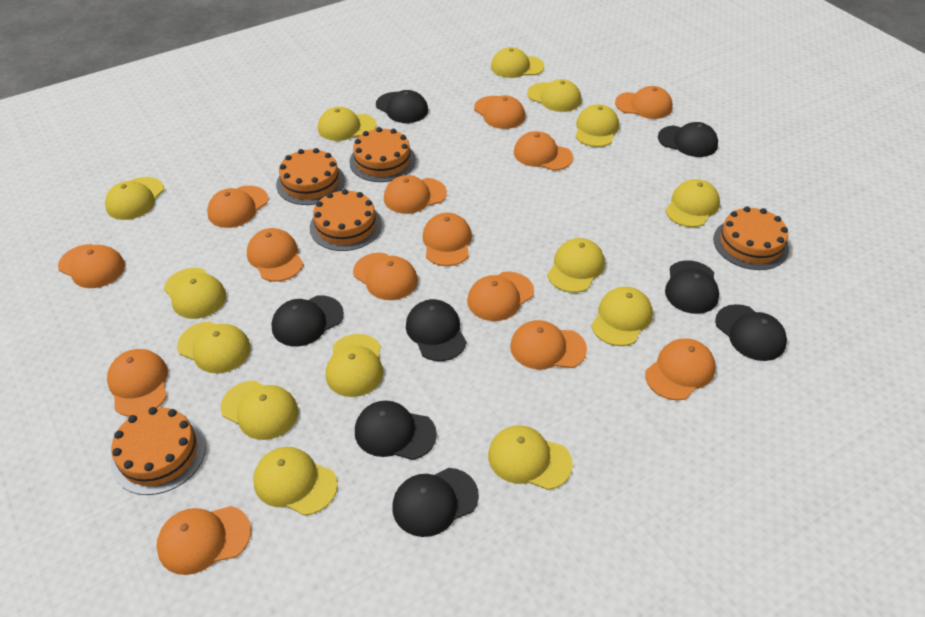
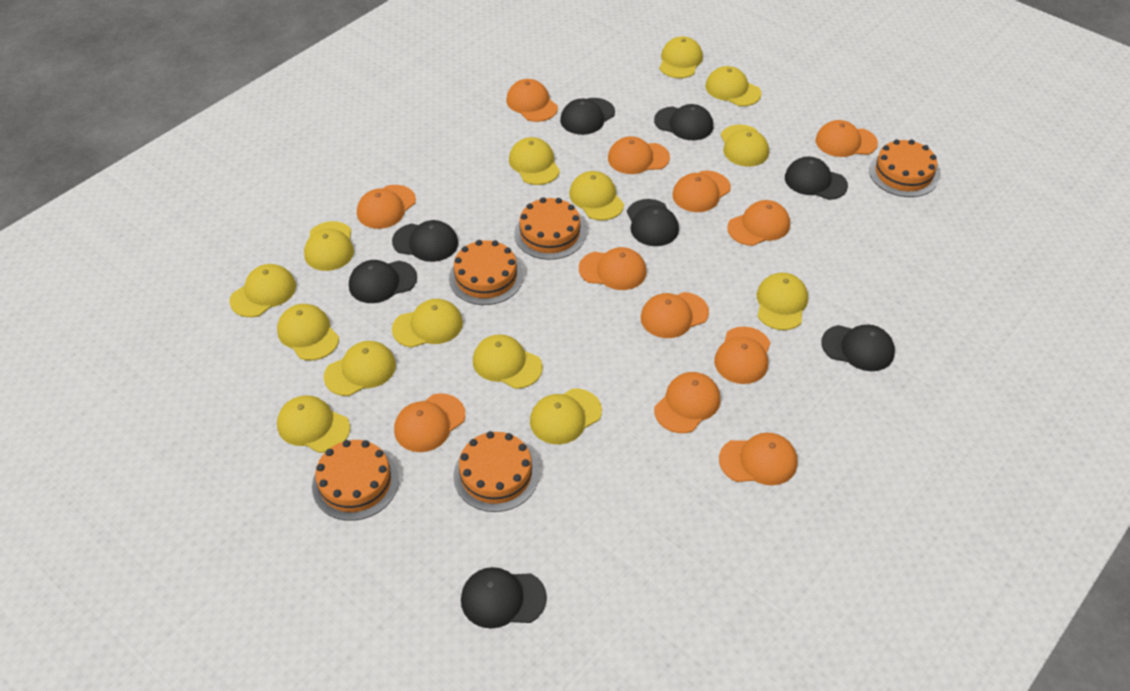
orange cap: [58,244,125,288] [107,349,168,417] [157,506,251,575] [207,186,268,228] [247,228,303,282] [353,253,418,300] [384,175,447,214] [422,213,472,266] [467,272,534,321] [474,95,525,129] [510,320,587,369] [514,131,573,171] [615,86,673,119] [645,338,716,400] = 14 -> [357,185,416,229] [394,393,465,452] [506,79,558,122] [579,247,646,290] [608,136,670,174] [641,292,709,338] [654,372,720,433] [672,171,731,212] [714,326,771,384] [719,433,797,485] [727,200,790,246] [816,120,878,157] = 12

